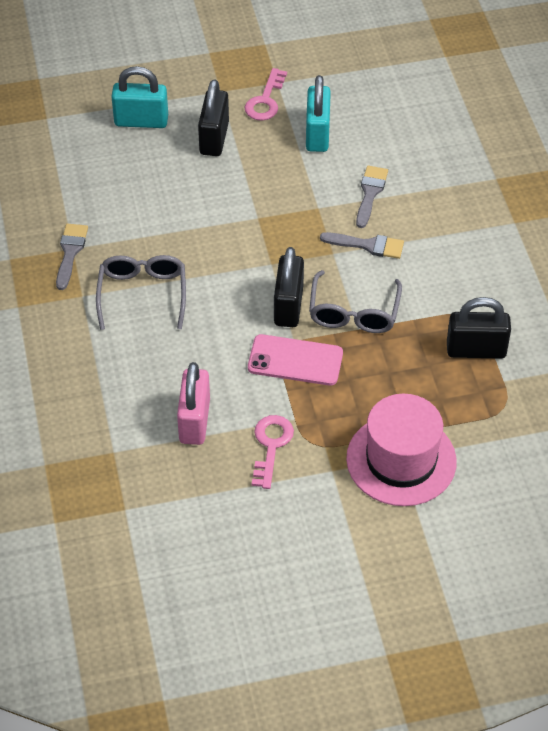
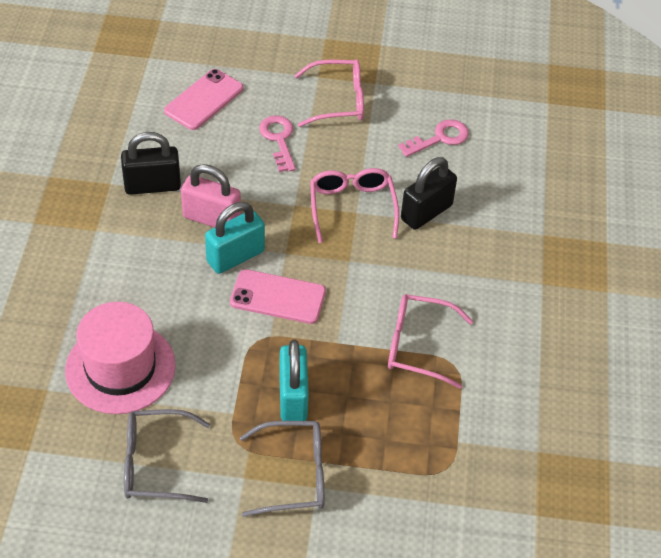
black padlock: [198,79,229,156] [274,247,304,327] [447,297,511,358] = 3 -> [121,132,181,195] [401,157,457,230] = 2
grey brush: [56,223,88,290] [320,232,404,259] [356,165,388,228] = 3 -> none = 0
pink glasses: none = 0 -> [294,59,364,127] [310,168,399,243] [388,294,473,389] = 3
pink phone: [248,334,343,386] = 1 -> [164,69,243,130] [230,269,326,324] = 2

